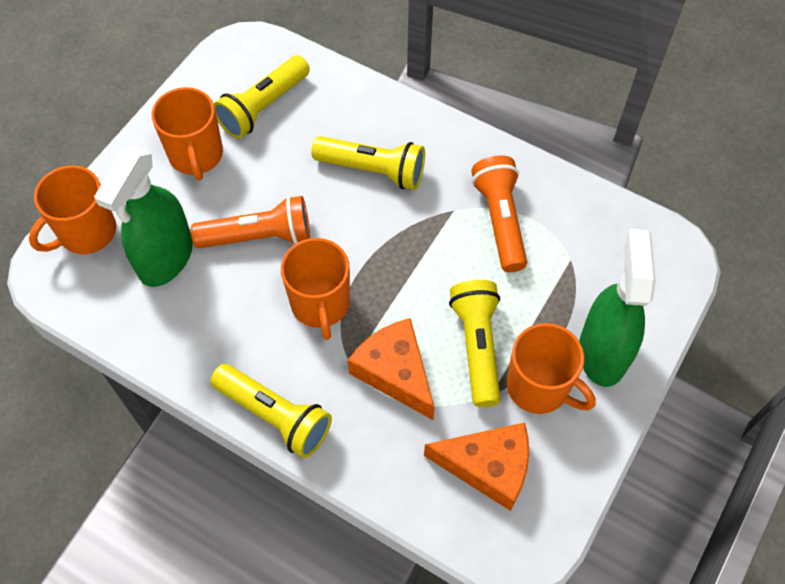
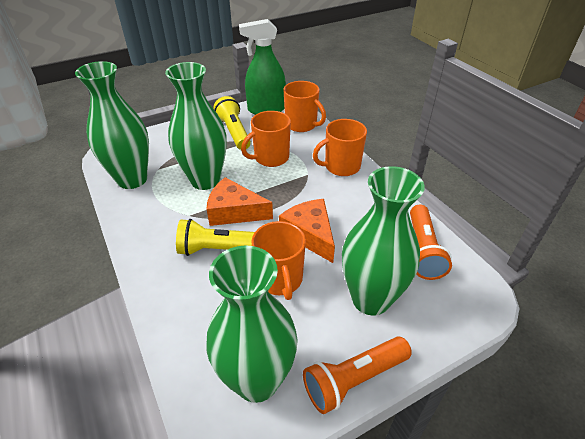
green spray bottle: [94,148,193,287] [579,229,656,387] = 2 -> [239,19,286,115] = 1
green vase: none = 0 -> [75,61,149,189] [165,62,227,190] [207,245,298,403] [342,166,425,315] = 4
yellow flashlight: [211,364,332,458] [214,55,310,139] [311,136,425,190] [449,280,501,407] = 4 -> [176,219,255,256] [213,96,251,150] = 2

